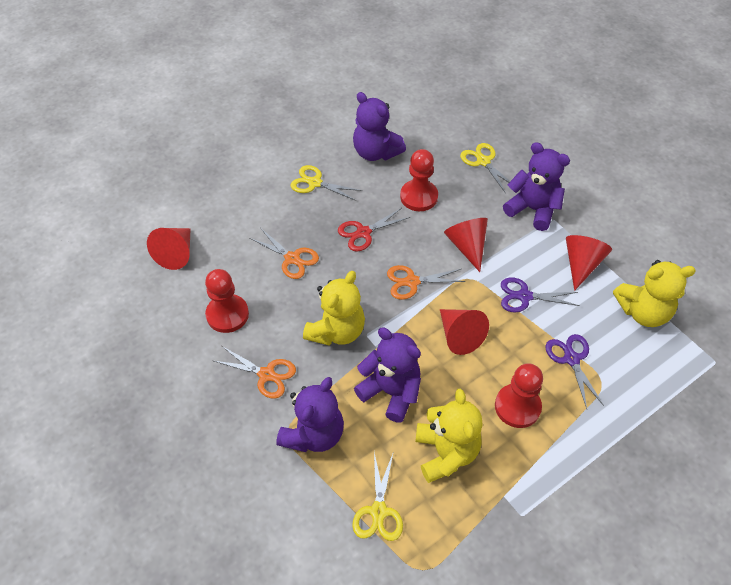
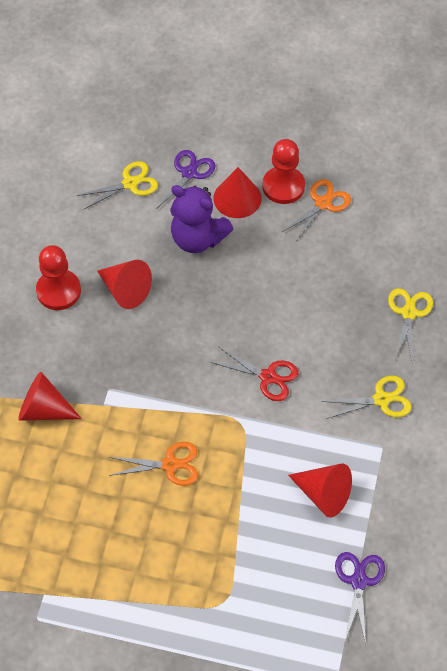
orange scissors: [214,346,296,399] [250,229,319,279] [387,265,466,300] = 3 -> [109,442,198,486] [282,179,351,243] = 2
purple teddy bear: [276,377,344,452] [353,92,406,161] [354,328,421,422] [503,142,570,231] = 4 -> [170,185,233,253] = 1
red pawn: [205,269,249,333] [400,149,438,211] [495,363,543,428] = 3 -> [36,245,81,310] [262,139,305,204] = 2
yellow teddy bear: [303,271,365,346] [415,389,482,483] [613,260,696,327] = 3 -> none = 0

